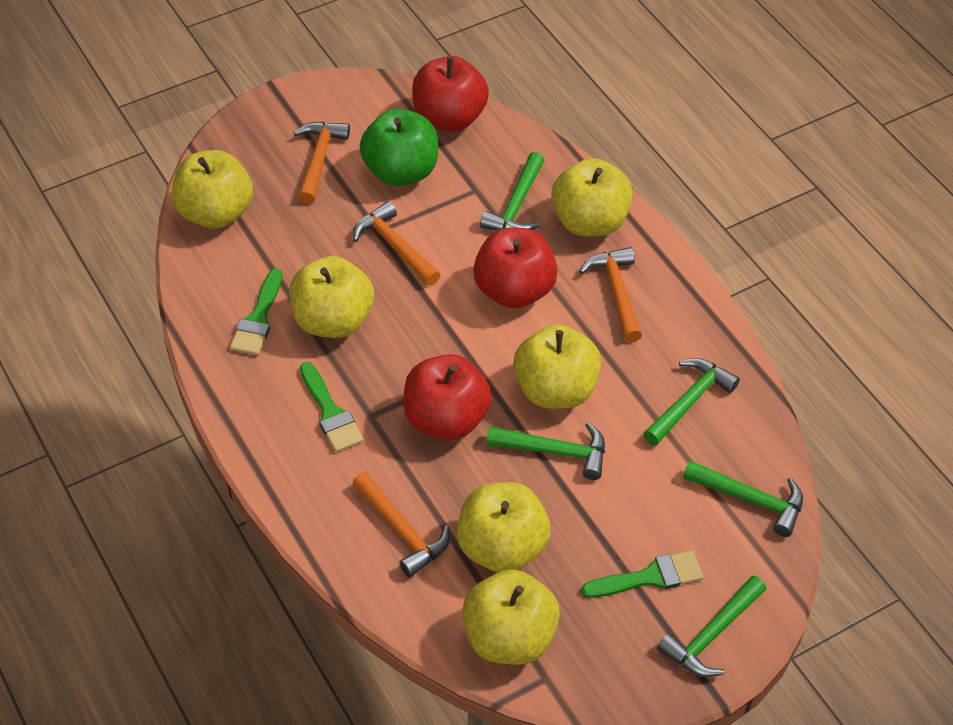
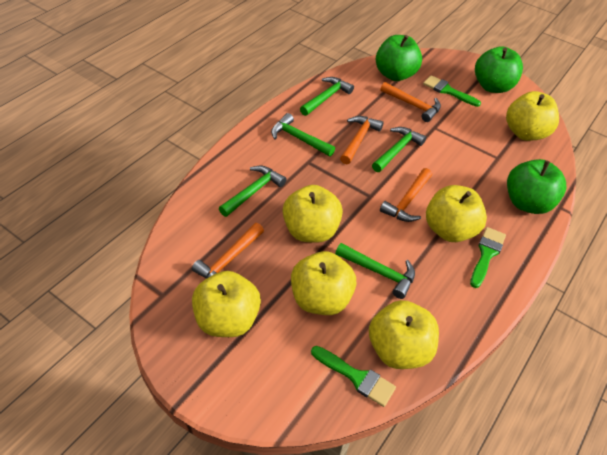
green apple: [360,109,438,186] = 1 -> [376,35,422,81] [475,46,523,93] [507,159,566,214] = 3
red apple: [403,354,492,440] [412,56,489,132] [473,228,558,309] = 3 -> none = 0

